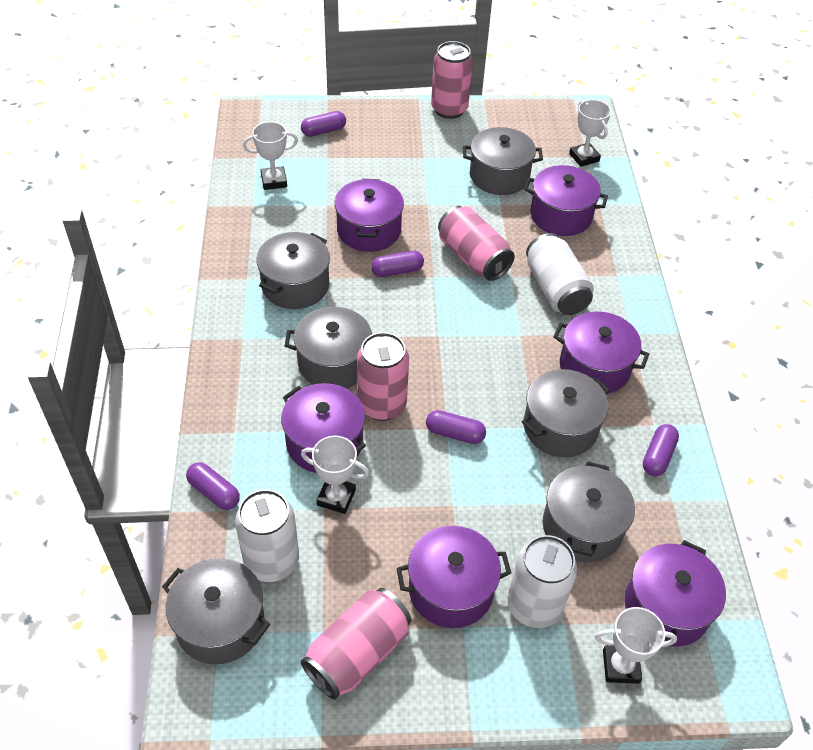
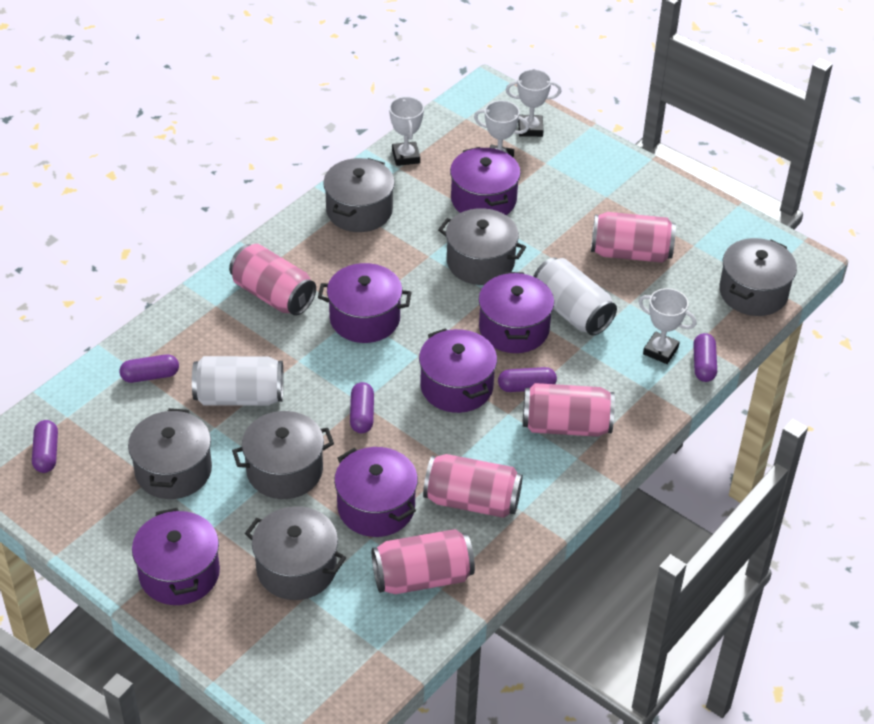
pink can: [301,588,411,700] [357,332,409,421] [431,41,473,119] [438,206,515,281] = 4 -> [229,244,316,316] [372,529,475,594] [423,454,523,518] [523,383,615,437] [591,212,676,263] = 5
white can: [235,489,299,582] [508,535,577,628] [526,233,594,315] = 3 -> [192,356,284,406] [533,258,617,336] = 2

